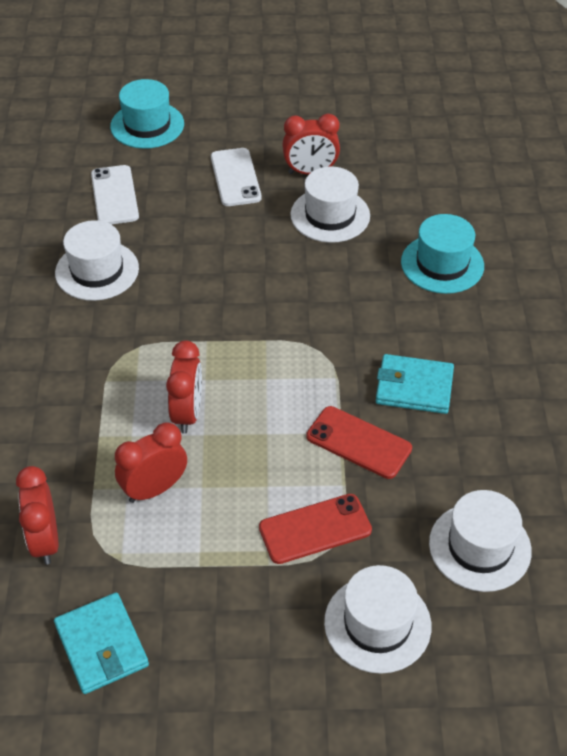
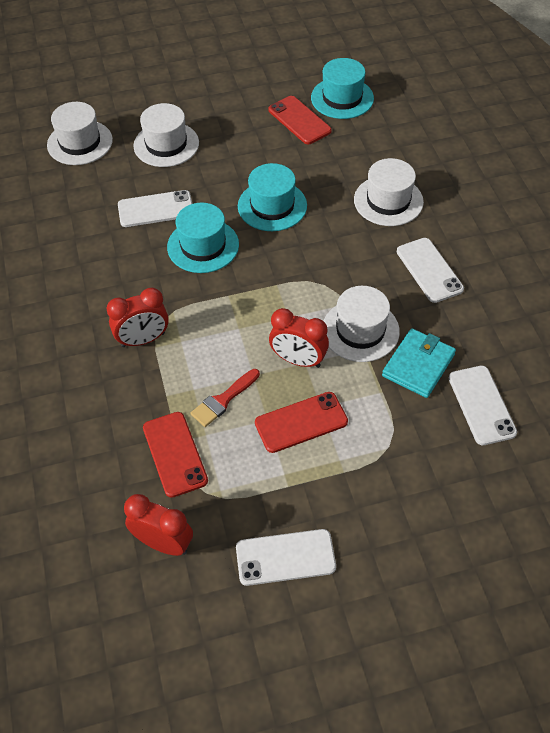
red brush: none = 0 -> [191,369,260,427] = 1
red clock: [16,466,58,565] [115,422,187,503] [166,340,202,434] [282,114,340,174] = 4 -> [107,288,169,347] [124,494,193,556] [269,308,329,368] = 3
red phone: [259,494,372,564] [306,406,412,479] = 2 -> [143,412,208,498] [255,392,348,453] [268,96,332,144] = 3
turquoise hat: [110,79,184,149] [401,214,484,294] = 2 -> [167,203,239,273] [238,163,307,231] [311,58,374,119] = 3
turquoise wallet: [54,592,149,694] [376,354,454,414] = 2 -> [382,328,456,398] = 1
white phone: [91,165,139,224] [211,148,262,206] = 2 -> [118,190,192,227] [236,529,336,586] [397,238,464,303] [449,366,517,445] = 4

